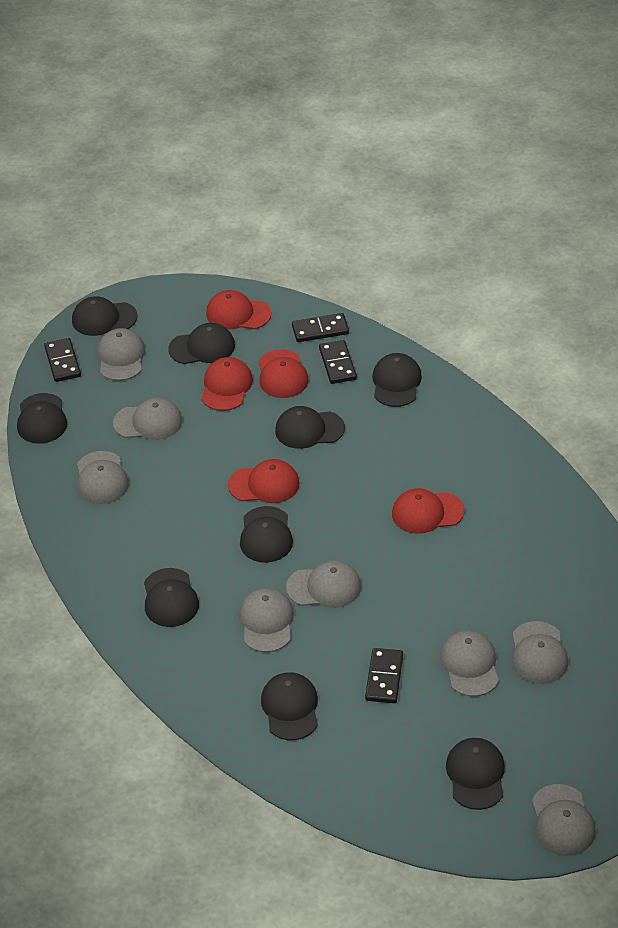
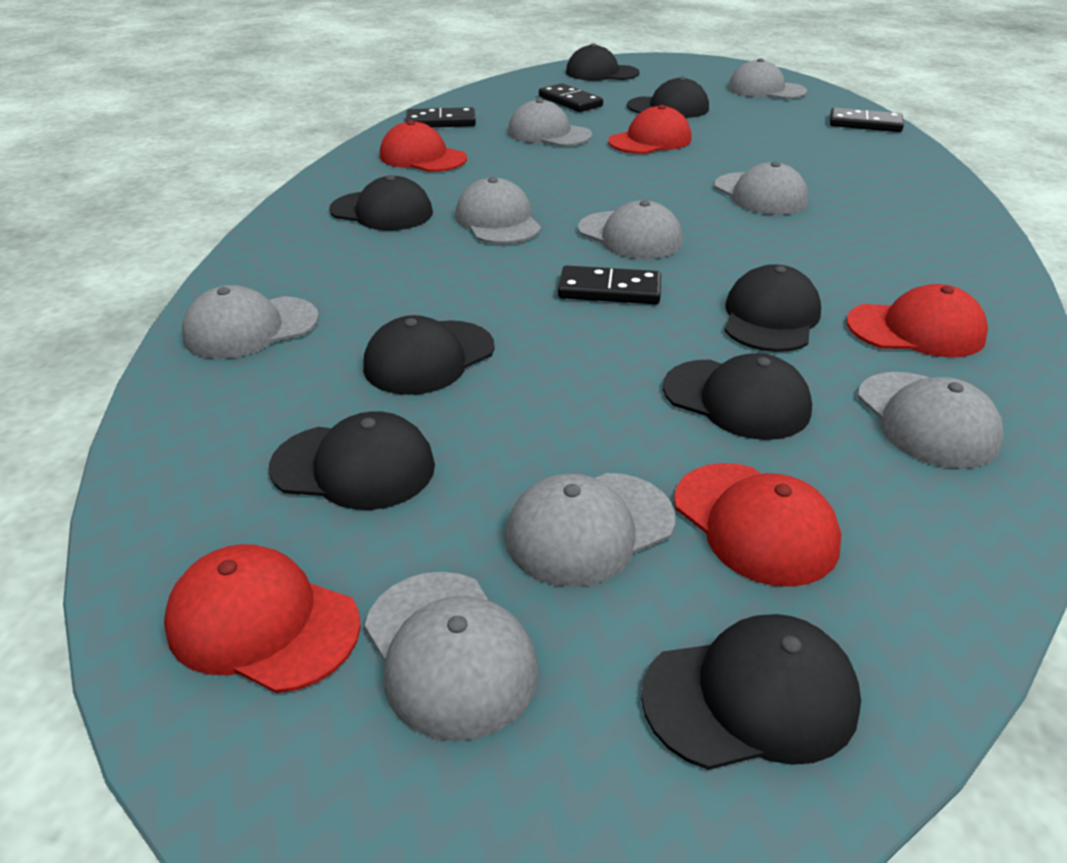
black cap: [17,393,67,443] [72,296,138,336] [144,568,199,627] [168,323,235,364] [240,506,293,563] [261,672,318,740] [275,406,345,449] [372,353,422,407] [446,738,505,810] = 9 -> [269,412,435,510] [329,175,433,230] [363,315,494,395] [566,43,639,81] [627,77,709,118] [641,614,861,770] [663,353,812,440] [724,264,821,352] = 8
grey cap: [77,451,129,504] [97,328,146,381] [113,398,183,440] [239,588,294,652] [286,560,361,608] [440,630,499,697] [512,621,568,684] [532,784,596,856] = 8 -> [182,285,319,359] [365,572,538,741] [455,177,541,244] [505,473,675,587] [508,99,592,146] [578,200,683,259] [714,162,808,215] [728,58,807,99] [858,372,1004,469] = 9

